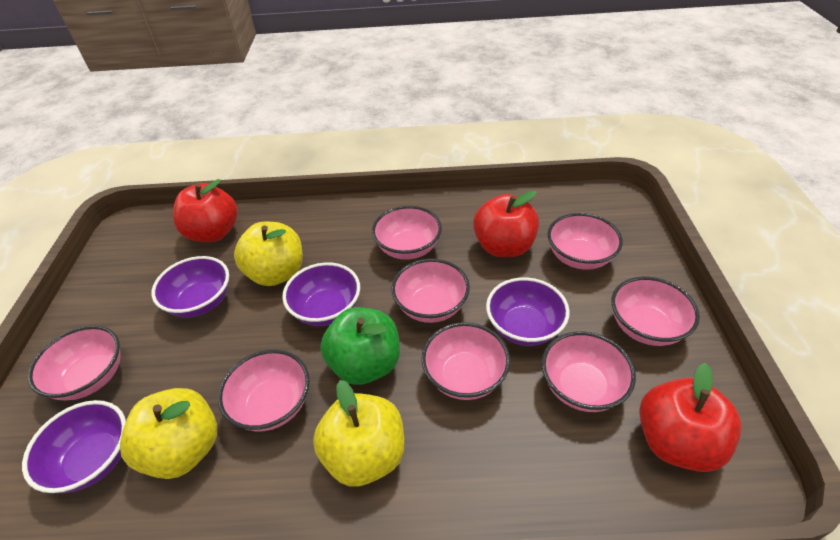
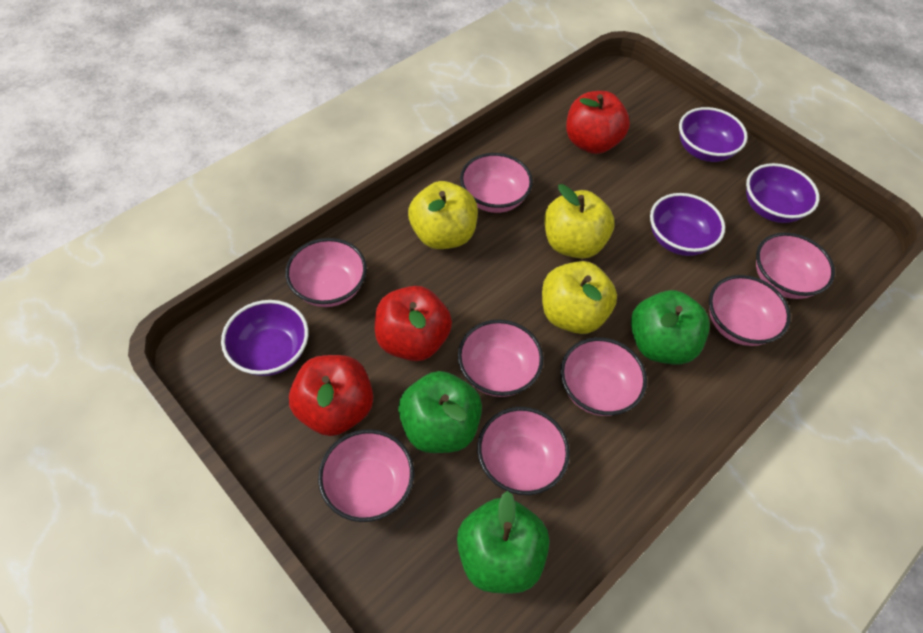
green apple: [320,307,400,385] = 1 -> [398,371,482,453] [457,491,549,594] [631,290,710,365] = 3

